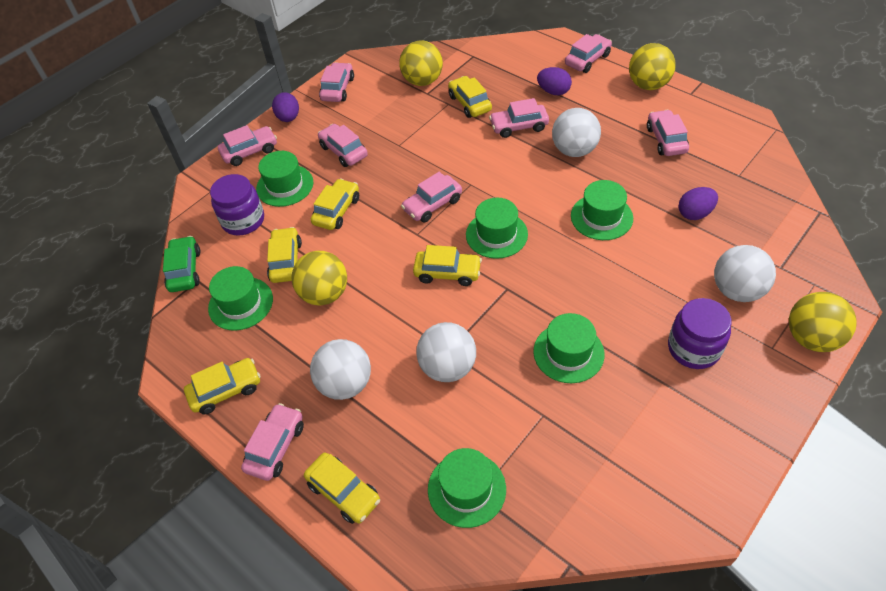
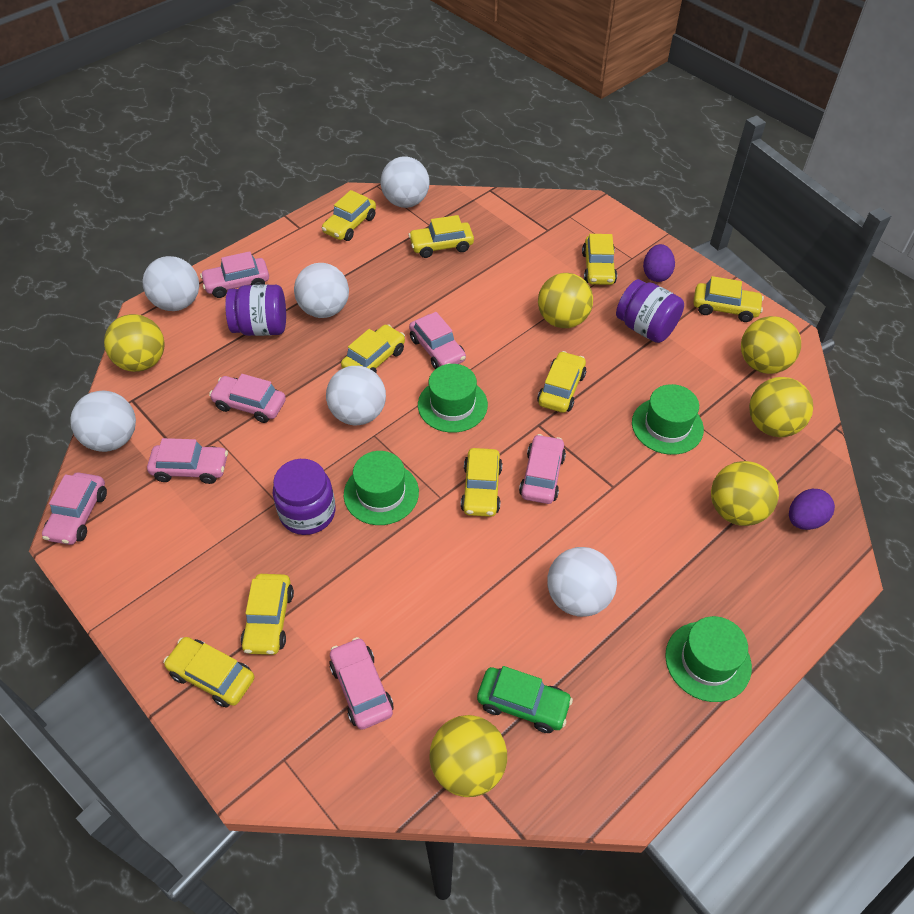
green hat: [208,266,273,331] [256,151,313,207] [428,448,506,528] [466,198,528,259] [533,313,605,383] [571,180,633,240] = 6 -> [344,451,419,525] [418,364,488,433] [632,384,704,455] [665,616,752,702] = 4
pink car: [218,125,277,166] [241,403,304,481] [318,124,368,167] [319,62,354,102] [401,172,462,222] [489,98,549,138] [565,34,612,73] [647,110,689,156] = 8 -> [42,473,107,545] [147,438,228,484] [200,251,269,298] [209,374,286,423] [329,637,394,730] [409,312,466,369] [519,434,566,504] = 7
purple egg: [272,92,299,122] [537,67,572,95] [678,187,718,220] = 3 -> [643,244,675,282] [789,489,835,530] = 2
purple jar: [210,174,264,236] [668,298,731,369] = 2 -> [225,284,286,336] [273,459,336,535] [616,279,684,343] = 3
white ball: [310,339,371,400] [416,322,476,382] [552,108,601,157] [714,245,776,302] = 4 -> [70,391,136,452] [143,256,199,311] [294,263,349,318] [326,366,386,425] [381,156,429,208] [547,547,617,617] = 6
yellow ball: [291,251,347,306] [399,41,443,86] [629,43,676,90] [789,292,857,352] = 4 -> [104,314,165,372] [429,715,507,797] [538,273,593,328] [711,461,779,526] [741,316,801,374] [749,377,813,437] = 6
yellow car: [184,358,260,415] [267,227,302,283] [304,452,380,524] [311,178,359,230] [413,245,482,286] [448,76,492,118] = 6 -> [163,637,254,708] [241,574,294,655] [322,190,376,241] [341,324,405,373] [408,215,474,258] [461,448,502,517] [537,351,586,413] [582,234,617,285] [693,276,764,322] = 9

